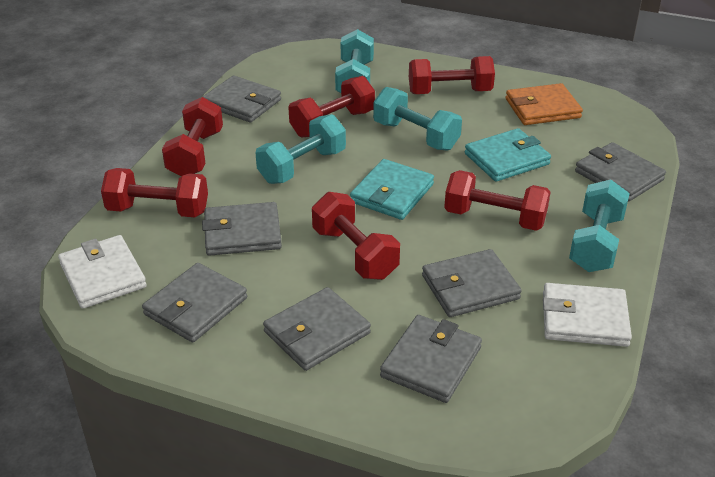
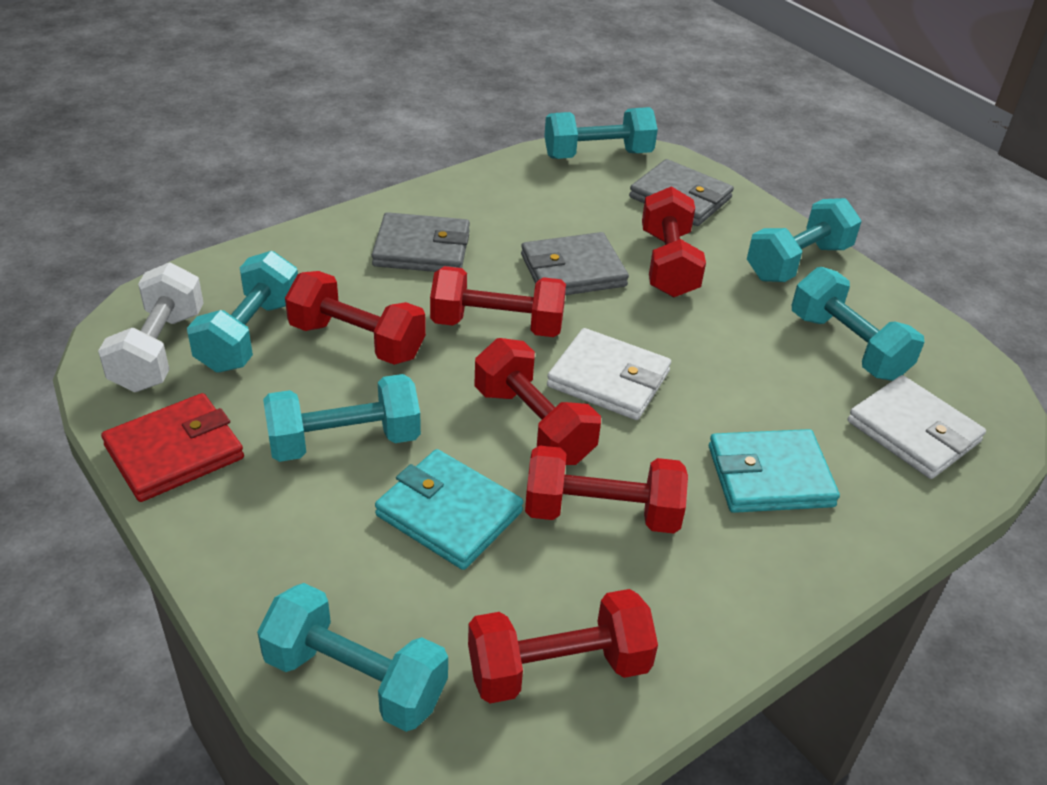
grey wallet: [142,263,247,343] [202,202,282,256] [203,75,281,123] [263,287,371,371] [380,315,482,403] [422,249,522,317] [575,142,666,202] = 7 -> [372,212,470,272] [521,232,629,295] [629,159,734,226] = 3
orange wallet: [506,83,583,125] = 1 -> none = 0
red wallet: none = 0 -> [101,393,244,502] = 1
turquoise dumbbell: [255,114,346,184] [335,29,374,93] [373,87,462,151] [569,179,630,272] = 4 -> [187,251,298,372] [257,583,448,732] [263,374,421,462] [544,107,658,159] [747,198,861,282] [792,267,924,381] = 6
white dumbbell: none = 0 -> [98,262,204,392] = 1

